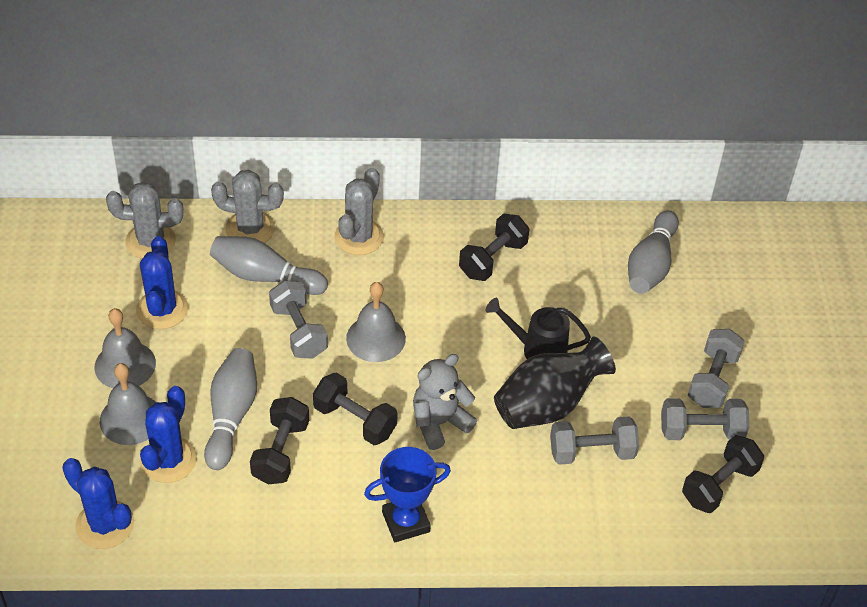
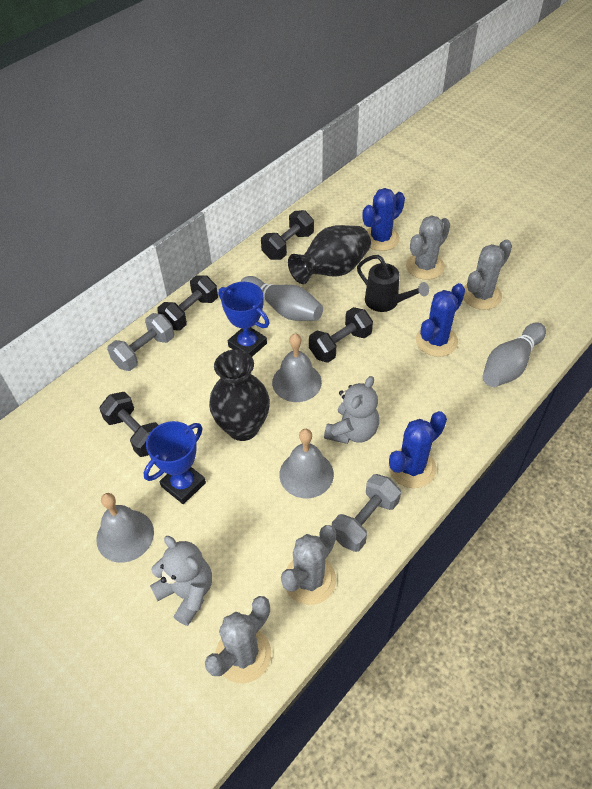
black vase: [494,336,616,429] = 1 -> [209,350,270,441] [288,225,371,284] = 2
blue trophy: [364,447,451,542] = 1 -> [144,421,206,504] [218,282,270,357] = 2
grey bowling pin: [204,348,257,470] [210,236,328,295] [628,210,679,294] = 3 -> [241,276,323,321] [483,322,546,387] = 2
grey cactus: [106,182,183,259] [211,170,284,243] [334,168,384,255] = 3 -> [205,596,271,683] [281,525,336,605] [406,215,450,280] [463,239,512,310] = 4
grey dumbbell: [269,280,328,359] [550,416,639,465] [661,398,749,440] [688,329,745,408] = 4 -> [107,313,174,371] [332,474,401,552] = 2
grey teddy bear: [413,354,477,450] = 1 -> [150,536,212,626] [324,376,379,444] = 2

